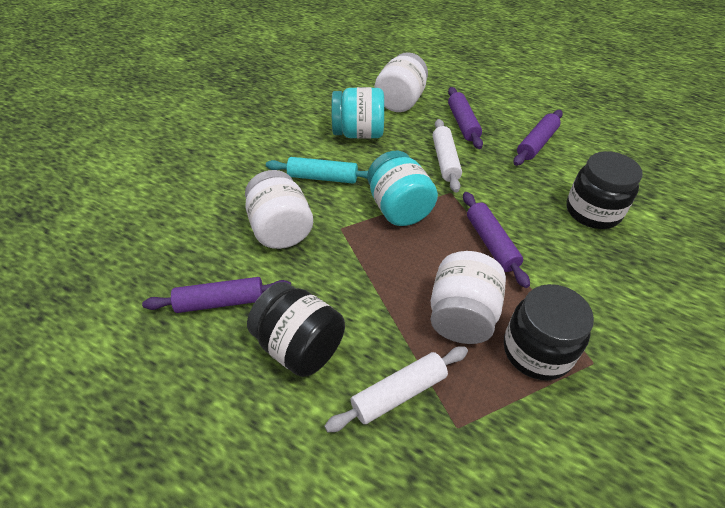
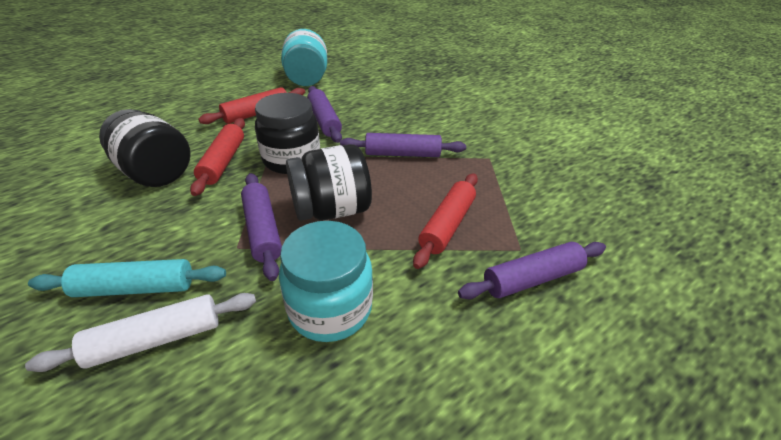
red rolling pin: none = 0 -> [190,118,245,196] [198,87,305,124] [413,173,478,269] = 3
white jar: [245,170,313,249] [374,52,428,112] [430,251,506,344] = 3 -> none = 0
white rolling pin: [324,346,468,432] [433,119,462,193] = 2 -> [25,293,256,372] = 1

